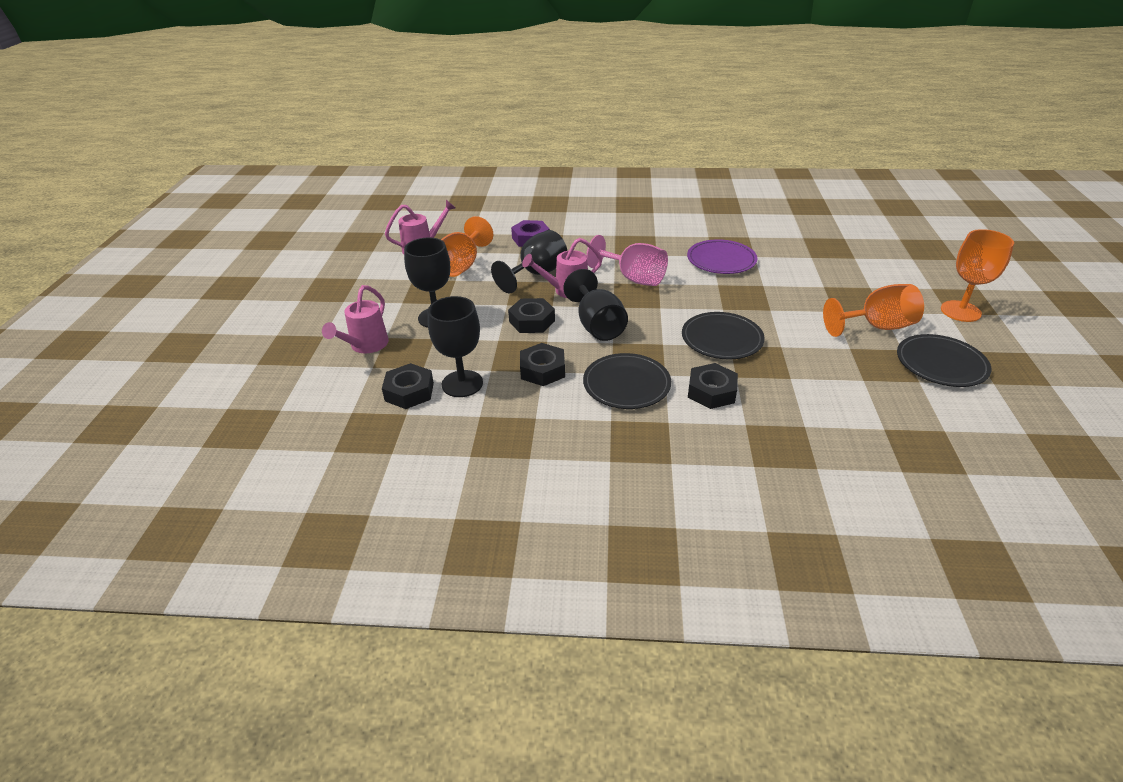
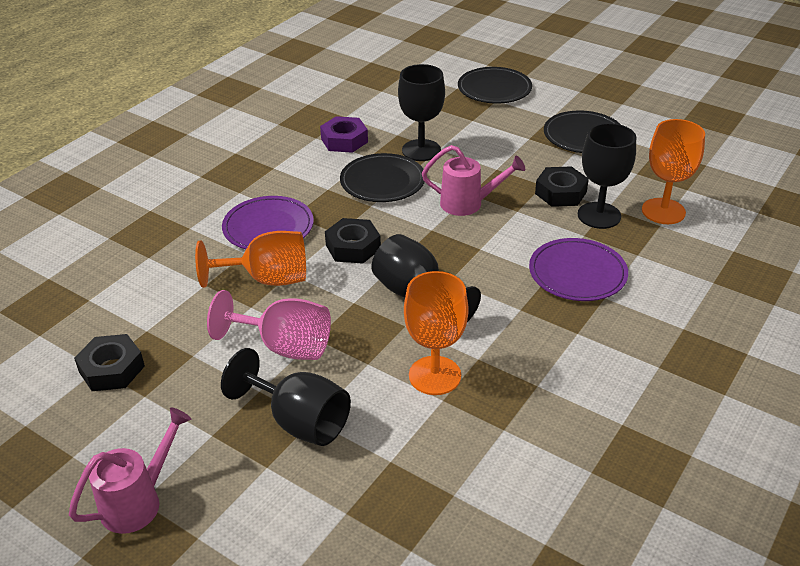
black nut: [382,363,434,409] [508,298,555,333] [520,343,565,386] [688,363,738,409] = 4 -> [74,334,145,391] [325,218,381,263] [535,166,589,207] = 3
pink watering can: [322,285,389,353] [385,200,456,254] [522,238,602,298] = 3 -> [69,407,191,534] [422,145,525,216] = 2
purple plate: [687,239,757,274] = 1 -> [222,196,314,249] [529,238,628,301] = 2

